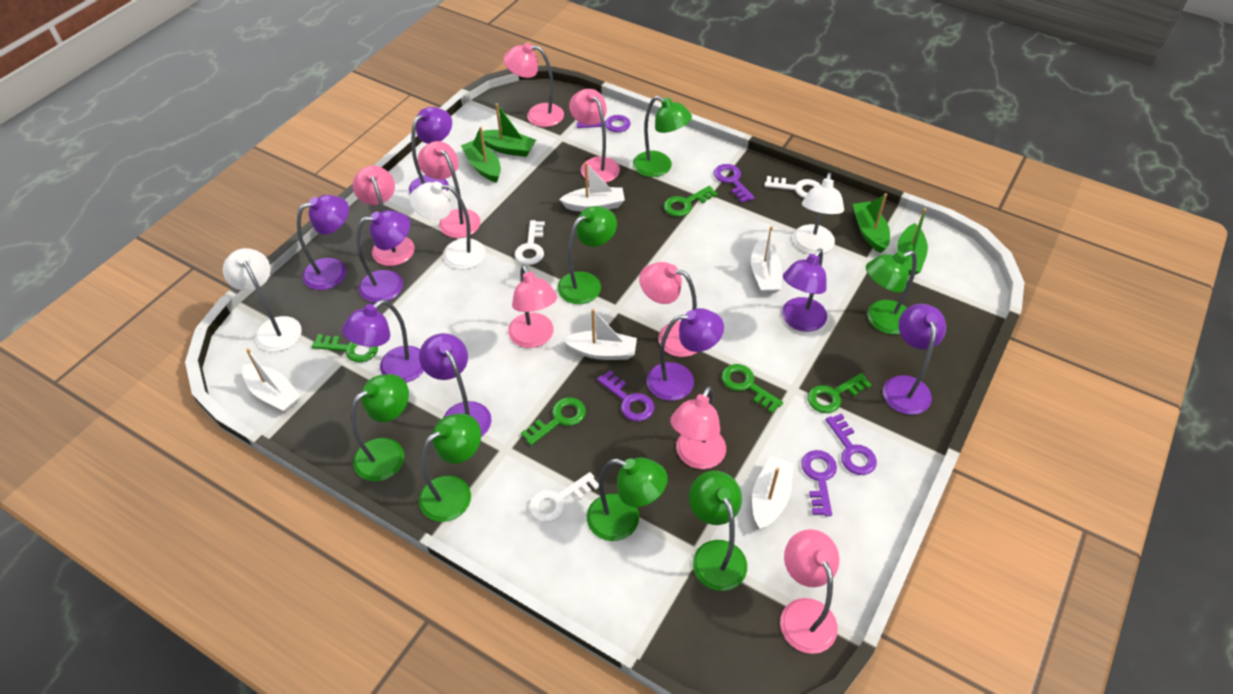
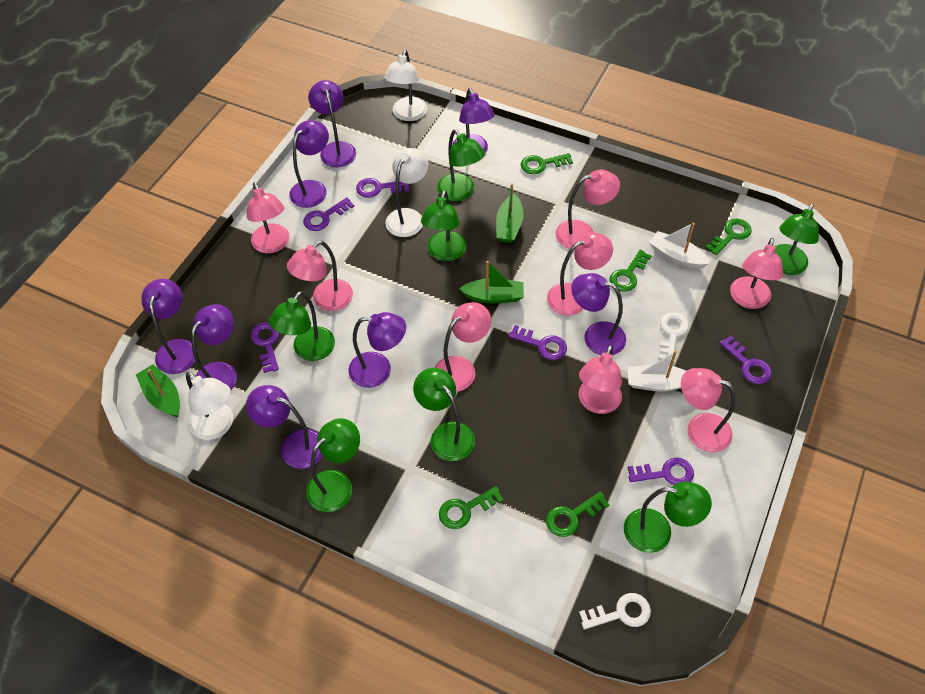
green boat: [461,127,501,183] [477,103,536,157] [853,193,890,253] [897,208,928,275] = 4 -> [136,364,180,417] [459,261,524,304] [496,183,523,243] = 3
purple key: [577,115,631,132] [597,370,654,421] [714,164,755,203] [801,450,837,516] [826,413,877,475] = 5 -> [251,322,279,373] [303,197,354,231] [356,178,409,198] [508,325,567,360] [628,458,694,485] [720,336,772,384] = 6
white boat: [242,348,301,412] [559,162,625,212] [563,309,637,360] [751,226,782,294] [752,456,794,529] = 5 -> [628,350,686,392] [649,223,710,269] = 2
white key: [515,220,545,265] [529,472,599,523] [765,176,820,198] = 3 -> [579,593,651,630] [658,312,689,362] = 2

